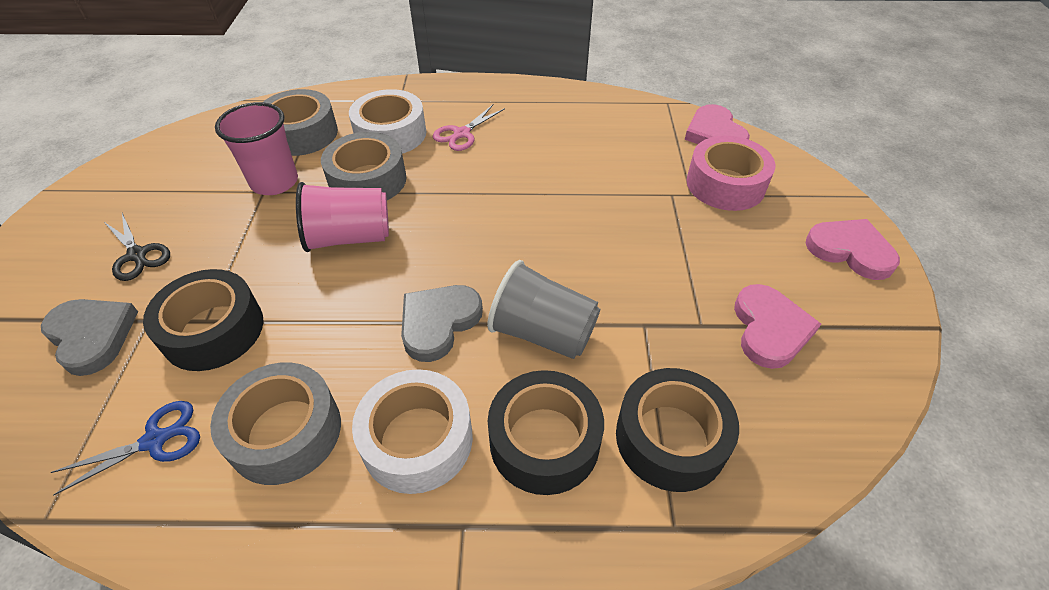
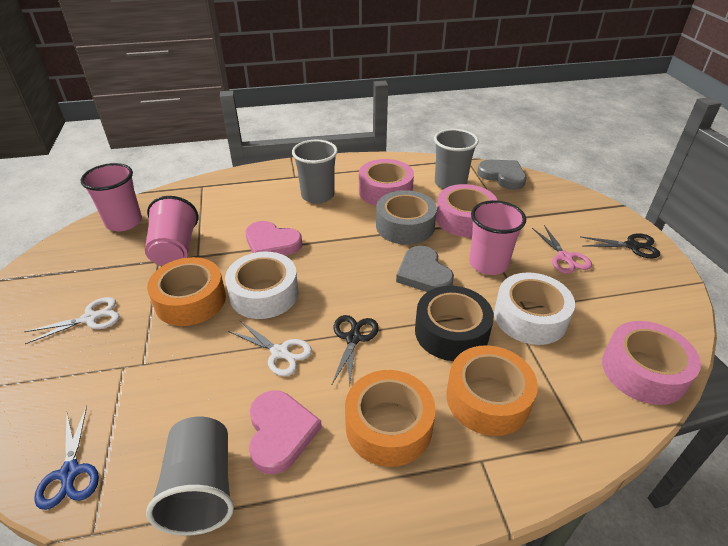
black scissors: [104,213,170,281] = 1 -> [332,315,379,389] [581,233,660,258] = 2
black tape: [143,269,264,371] [488,370,604,495] [616,368,739,492] = 3 -> [415,286,494,361] = 1
grey cup: [487,260,600,359] = 1 -> [146,416,234,536] [292,139,338,204] [434,129,479,189] = 3
grey tape: [210,363,341,485] [263,89,338,156] [321,132,407,200] = 3 -> [376,190,437,245] = 1
orange tape: none = 0 -> [147,257,226,326] [345,370,436,467] [446,345,538,436] = 3
pink cup: [215,102,298,195] [296,182,389,252] = 2 -> [80,163,142,231] [145,196,198,266] [469,200,526,275] = 3
pink heart: [685,104,750,144] [734,284,821,369] [806,219,900,280] = 3 -> [246,221,302,256] [249,390,322,474] = 2
pink tape: [687,136,775,211] = 1 -> [359,159,414,206] [436,184,498,237] [602,321,701,405] = 3
white scissors: none = 0 -> [24,297,120,344] [228,320,312,376] = 2

